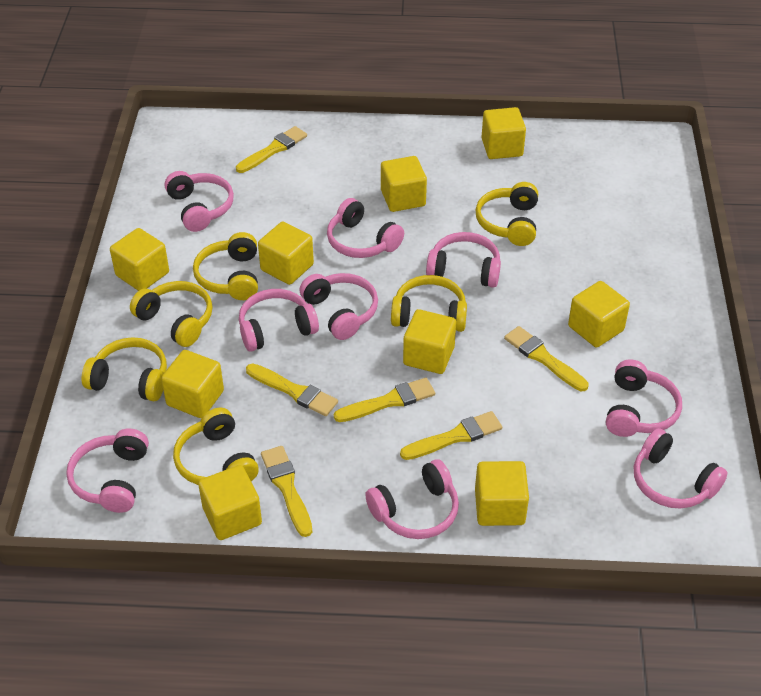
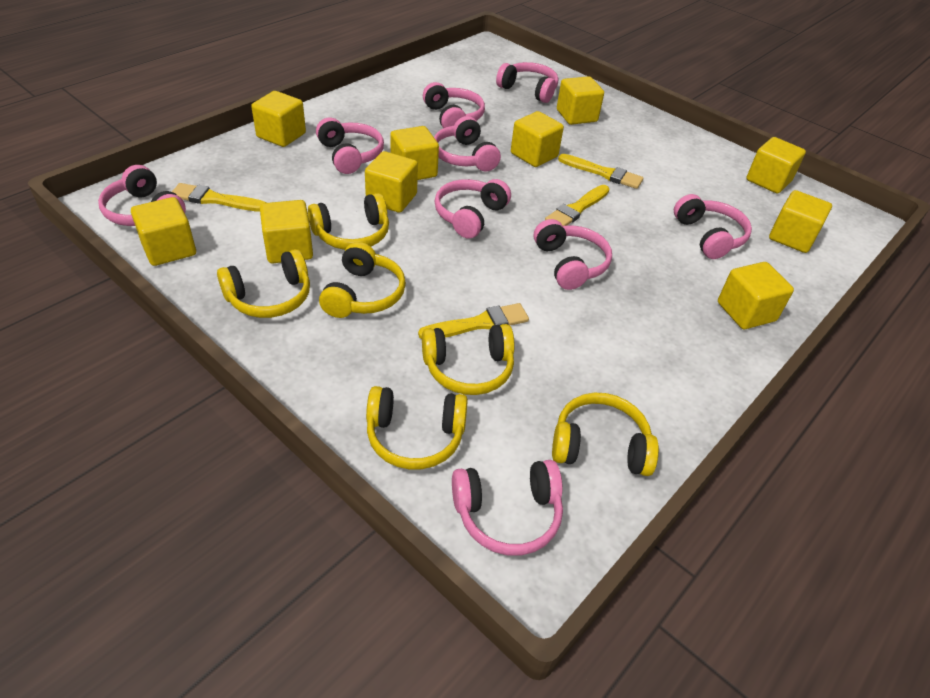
yellow brush: [236,126,307,173] [246,363,338,416] [261,446,312,537] [334,378,435,422] [400,411,502,460] [504,326,589,391] = 6 -> [172,183,267,212] [418,303,529,339] [545,185,609,226] [558,154,643,189] = 4
yellow cube: [110,228,169,291] [161,350,224,418] [198,465,262,540] [258,222,314,285] [381,156,427,212] [403,309,456,374] [475,461,529,526] [481,107,526,159] [568,281,630,347] = 9 -> [131,197,196,266] [251,91,306,147] [260,200,313,264] [365,151,418,213] [390,126,439,180] [511,111,564,167] [557,76,604,125] [718,262,794,329] [746,137,806,194] [769,190,832,253] = 10

